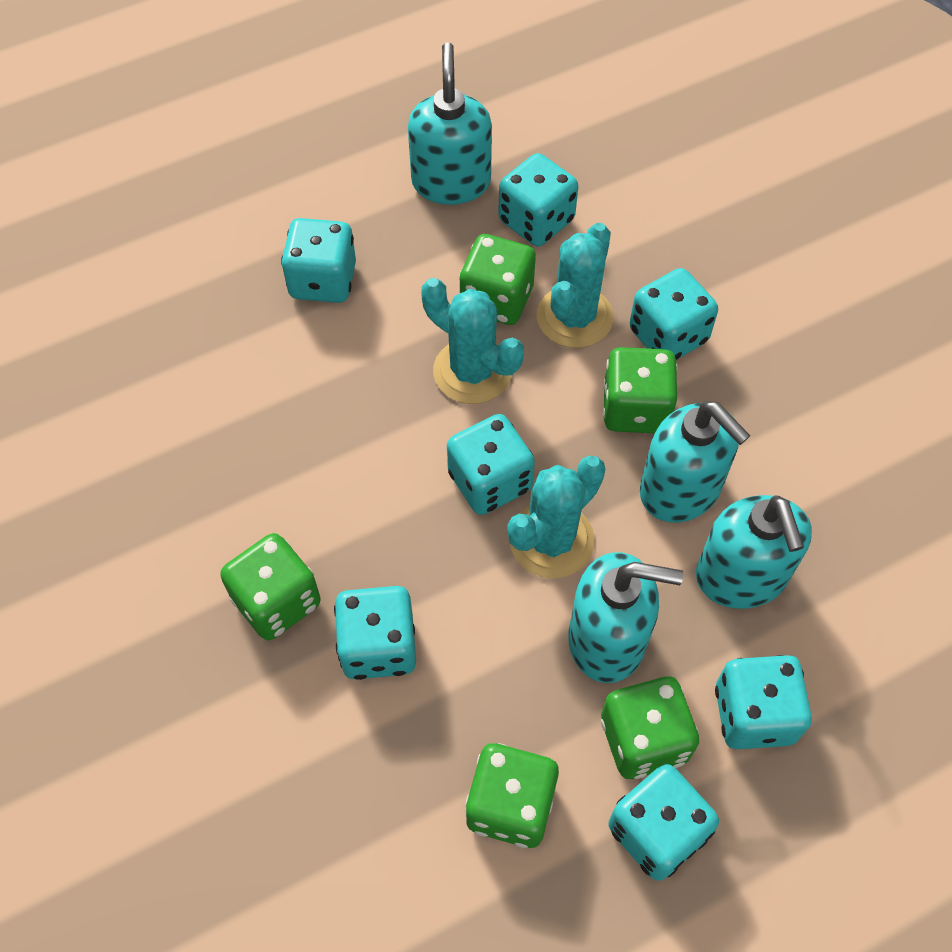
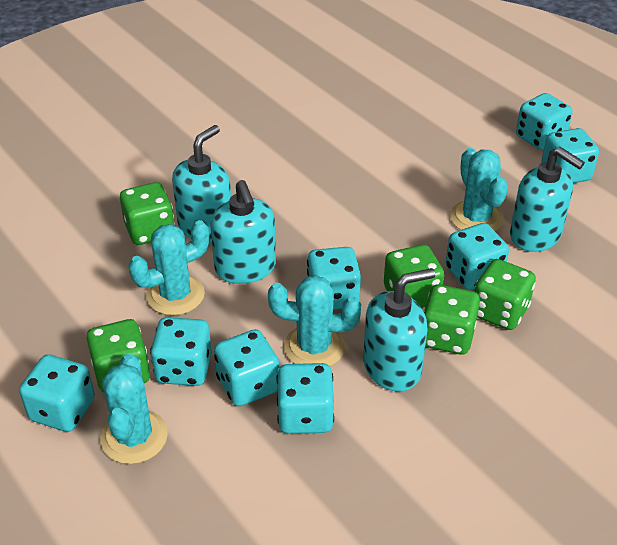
turquoise cactus: [421,278,524,404] [507,456,605,578] [537,223,614,348] = 3 -> [100,353,168,464] [128,220,209,315] [268,275,361,366] [450,148,508,231] = 4
turquoise dice: [281,218,356,303] [334,586,416,680] [447,414,535,515] [498,153,578,246] [608,764,719,881] [629,268,718,360] [715,655,812,749] = 7 -> [19,354,95,432] [150,317,212,386] [214,329,279,406] [276,363,334,434] [307,247,361,310] [446,223,509,290] [516,93,573,150] [541,128,599,183] = 8

